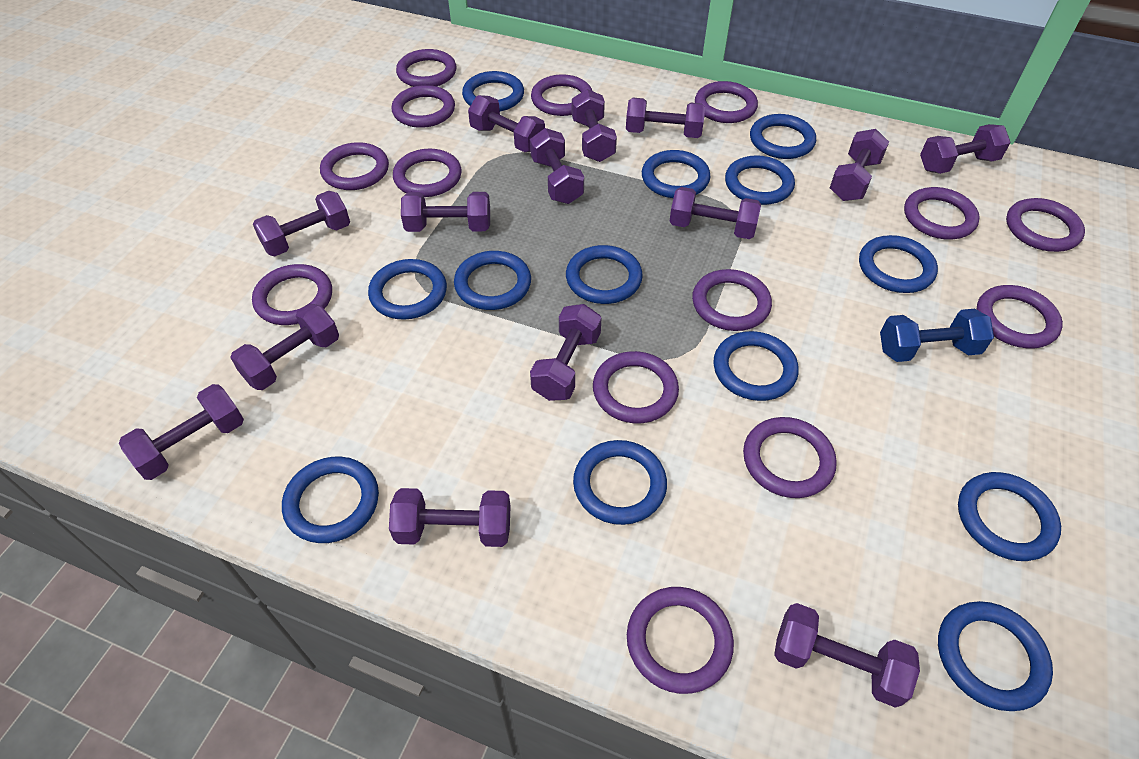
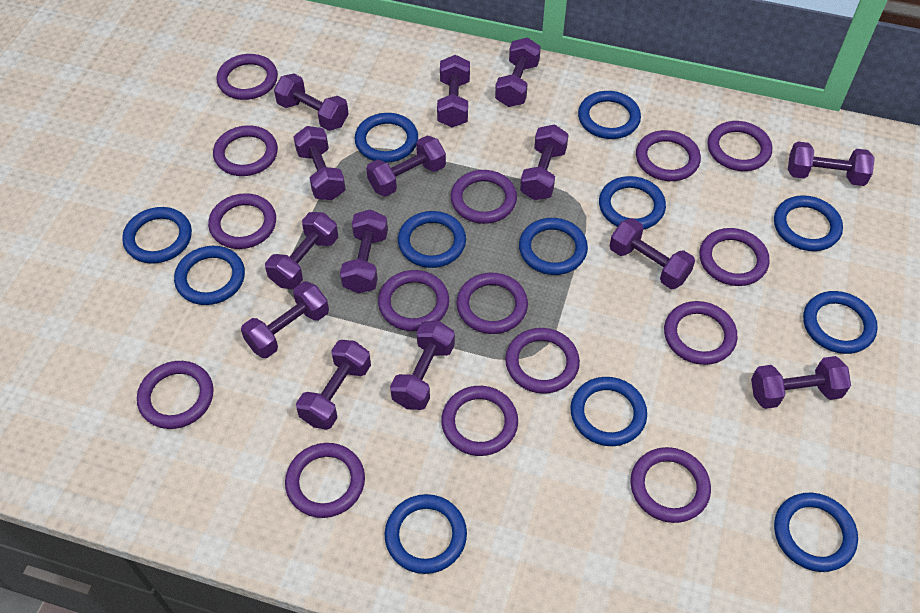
blue dumbbell: [880,309,994,362] = 1 -> none = 0
blue ring: [282,457,379,543] [368,259,447,320] [454,251,531,310] [462,71,524,111] [566,245,643,304] [573,440,667,525] [642,150,711,198] [713,331,799,401] [725,155,795,205] [750,114,816,159] [859,235,938,293] [938,601,1053,711] [958,472,1061,561] = 13 -> [122,207,192,264] [174,246,245,305] [355,113,418,163] [385,494,467,574] [398,211,466,268] [519,218,588,275] [571,377,647,446] [578,91,641,139] [599,176,666,230] [774,195,843,251] [774,493,858,572] [803,291,878,354] = 12
purple ring: [252,264,332,325] [320,142,389,190] [392,85,455,128] [393,149,462,197] [396,49,456,87] [531,74,592,116] [593,351,679,423] [627,587,734,694] [692,269,772,331] [695,81,758,123] [743,417,837,498] [904,187,980,239] [976,285,1063,348] [1006,198,1085,252] = 14 -> [137,361,214,429] [208,193,276,249] [213,125,278,176] [216,54,278,100] [285,443,365,518] [378,270,449,331] [441,386,518,456] [451,170,517,224] [457,273,528,334] [505,328,580,394] [630,447,711,523] [636,130,701,181] [664,301,738,365] [699,228,770,286] [708,121,772,171] = 15

